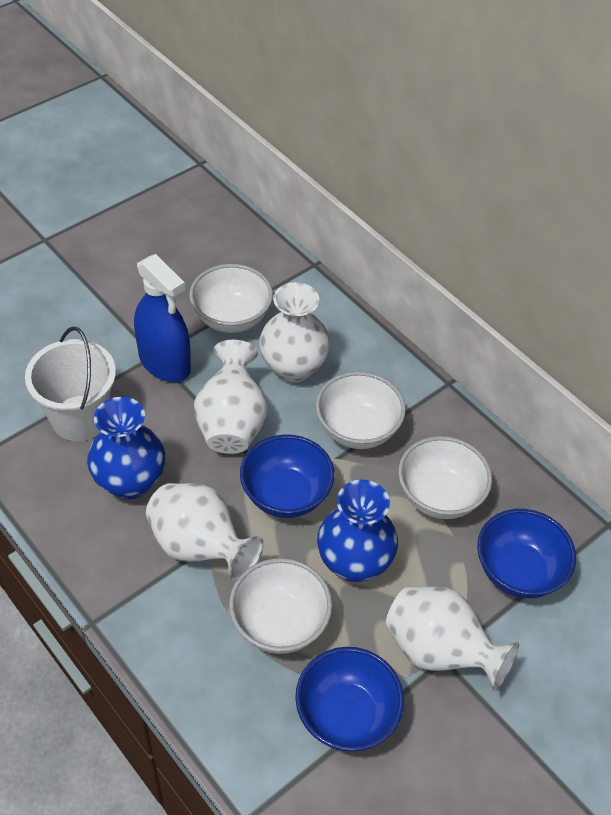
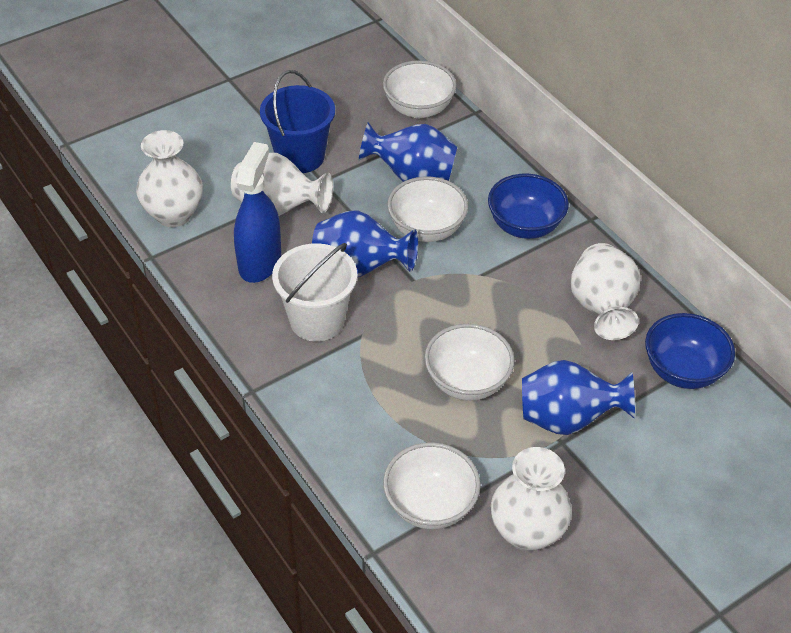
blue bowl: [240,435,335,518] [295,647,404,752] [477,509,576,598] = 3 -> [488,174,569,239] [645,313,735,389] = 2
blue bucket: none = 0 -> [260,70,335,173] = 1
blue vase: [87,397,165,499] [317,480,398,582] = 2 -> [312,210,418,277] [359,122,457,182] [522,360,635,435] = 3

